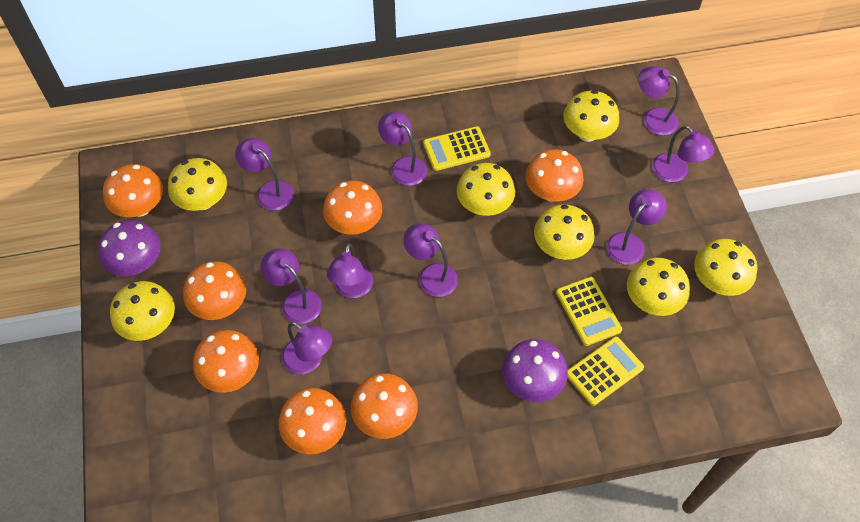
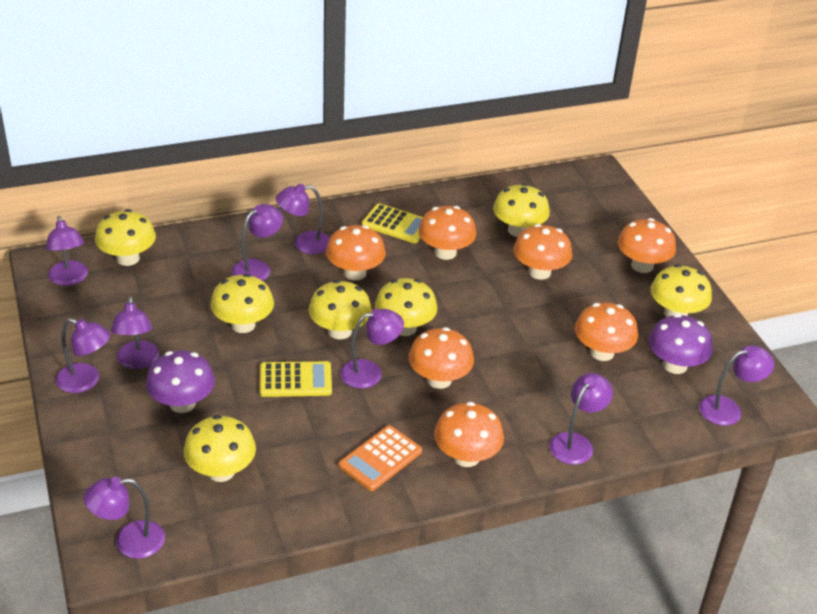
orange calculator: none = 0 -> [339,426,422,491] = 1
yellow calculator: [423,126,491,171] [556,277,622,346] [567,337,644,406] = 3 -> [260,361,332,397] [362,203,423,243] = 2

